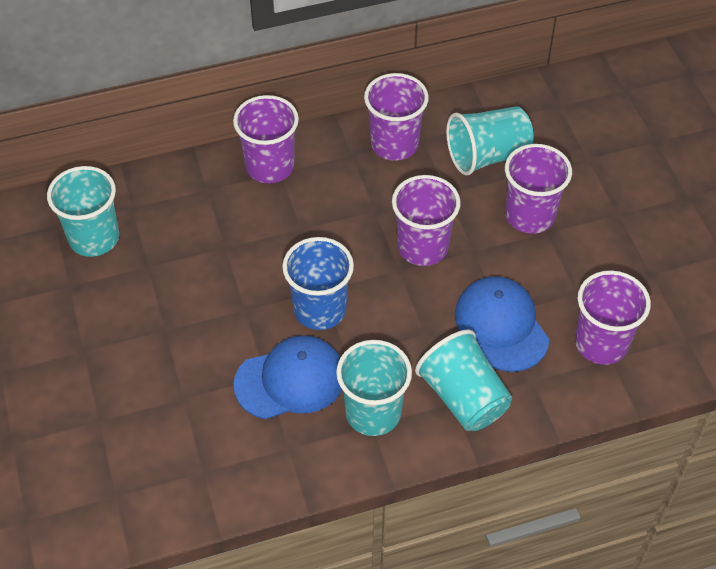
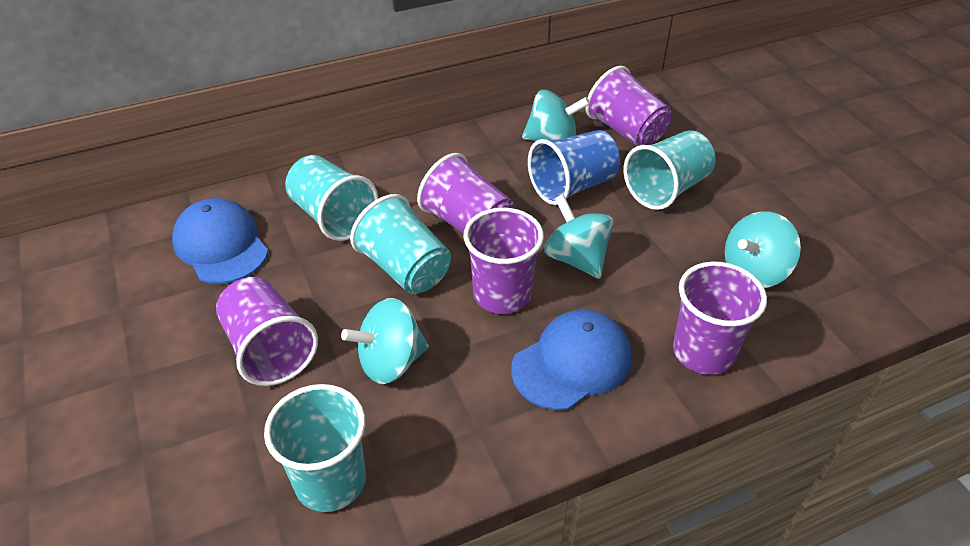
turquoise spinning top: none = 0 -> [341,298,429,384] [522,90,590,141] [544,194,614,279] [725,211,801,288] = 4

